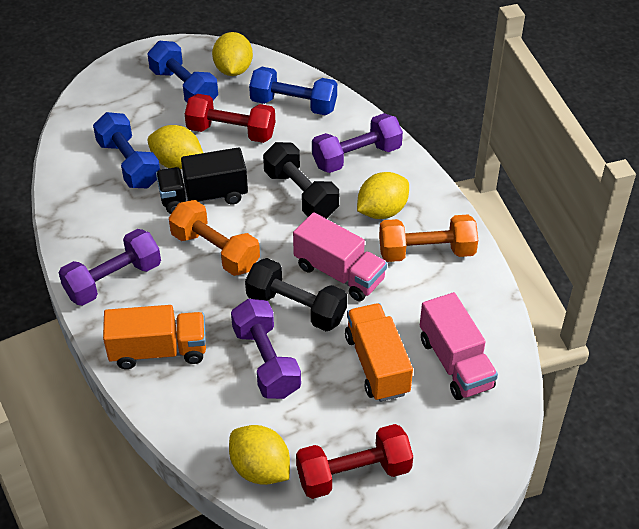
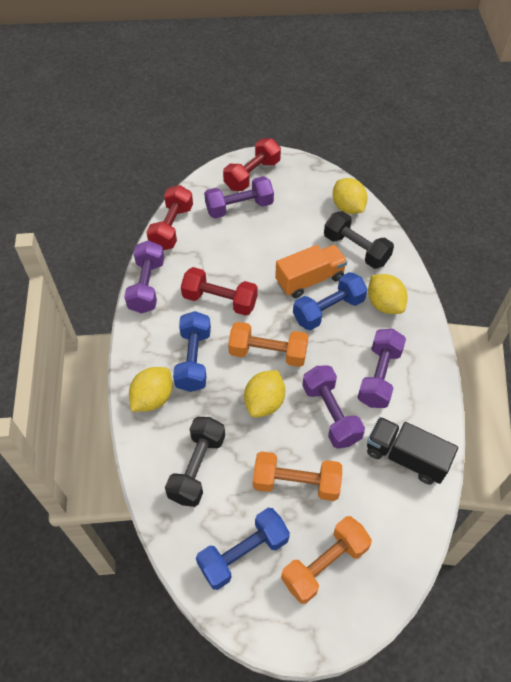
orange dumbbell: [169,200,260,276] [379,215,478,262] = 2 -> [228,322,309,367] [253,451,342,501] [281,516,372,604] = 3
orange truck: [103,305,206,369] [345,303,413,402] = 2 -> [275,245,347,298] = 1
pink truck: [293,212,387,301] [420,292,498,400] = 2 -> none = 0
purple dumbbell: [58,229,161,306] [231,299,301,399] [312,113,403,173] = 3 -> [124,240,164,314] [204,176,274,218] [302,365,365,449] [357,329,406,408] = 4
red dumbbell: [185,94,275,143] [296,424,413,499] = 2 -> [146,185,193,250] [181,267,258,316] [223,138,281,191] = 3

